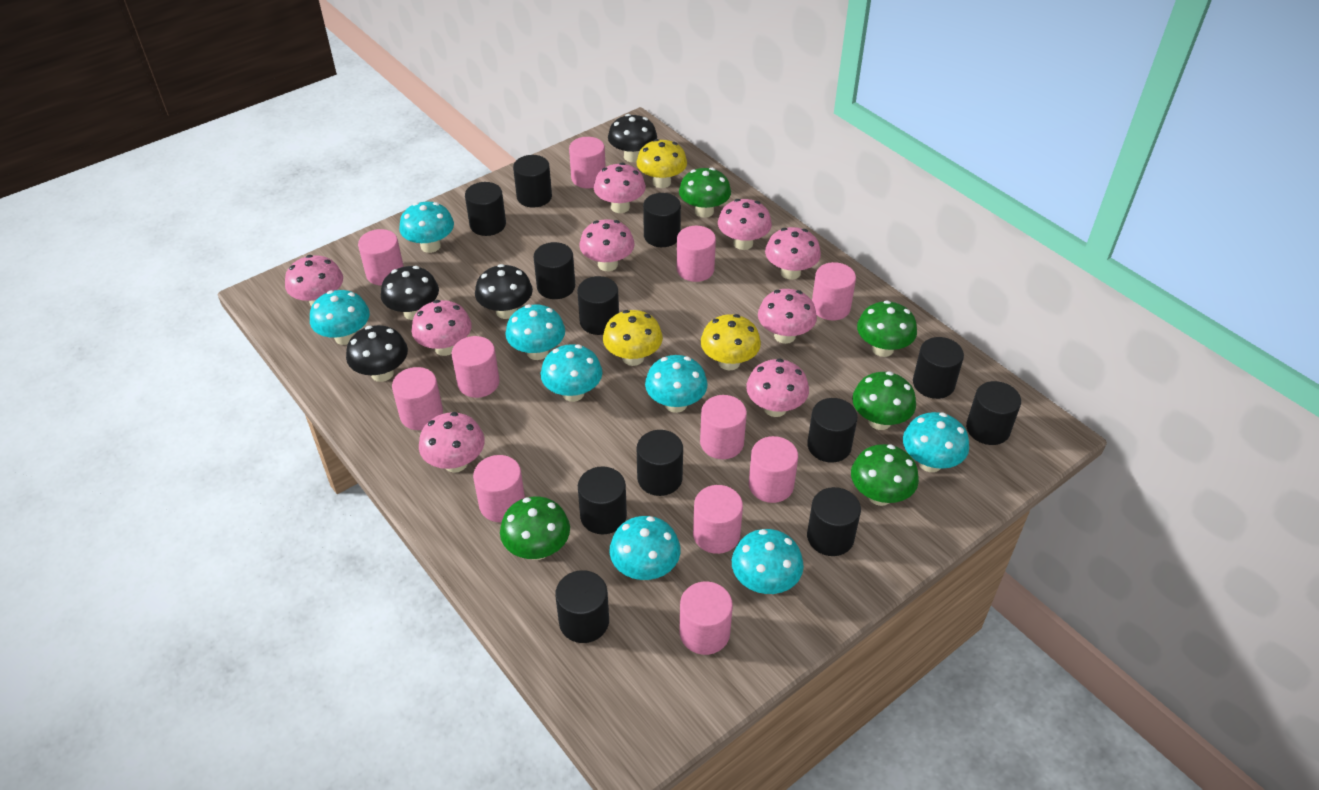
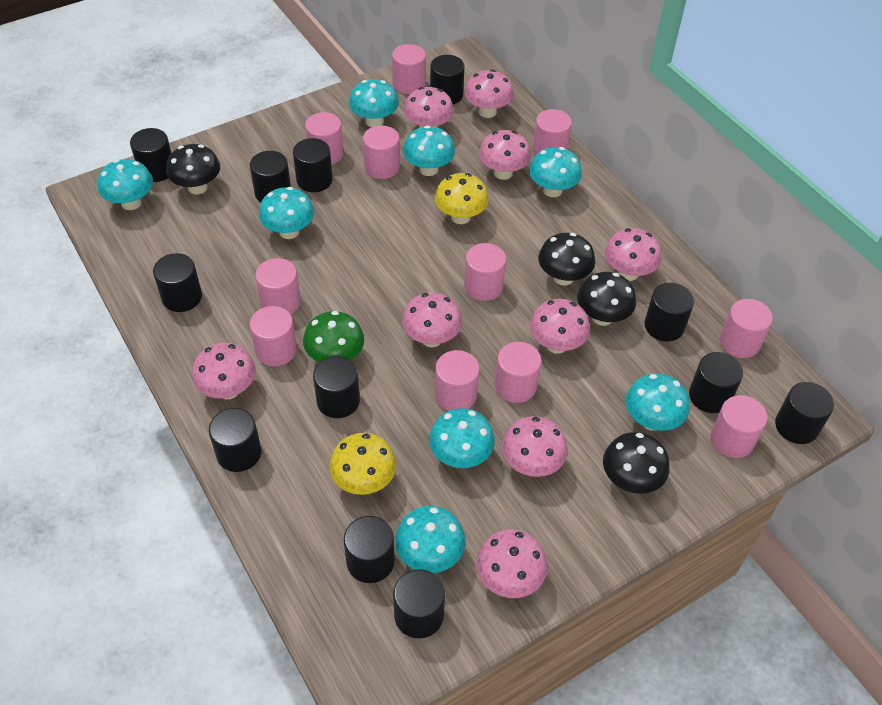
green mushroom: [500,497,570,560] [679,168,731,218] [851,444,919,506] [852,371,916,430] [857,300,917,357] = 5 -> [303,311,364,362] = 1
yellow mushroom: [603,310,663,366] [636,139,687,188] [701,314,761,370] = 3 -> [329,433,397,495] [435,173,489,224] = 2

